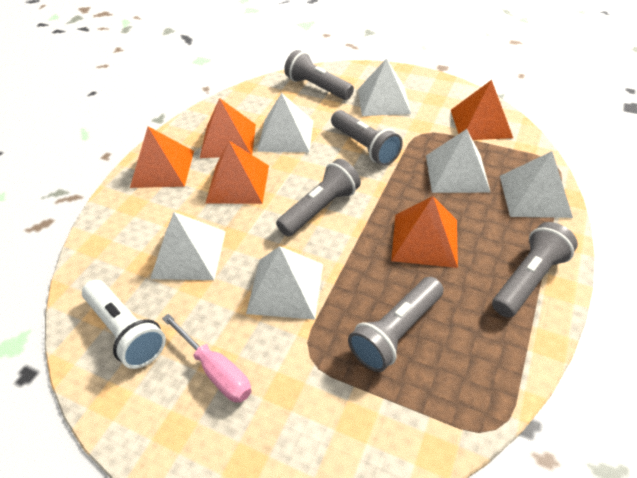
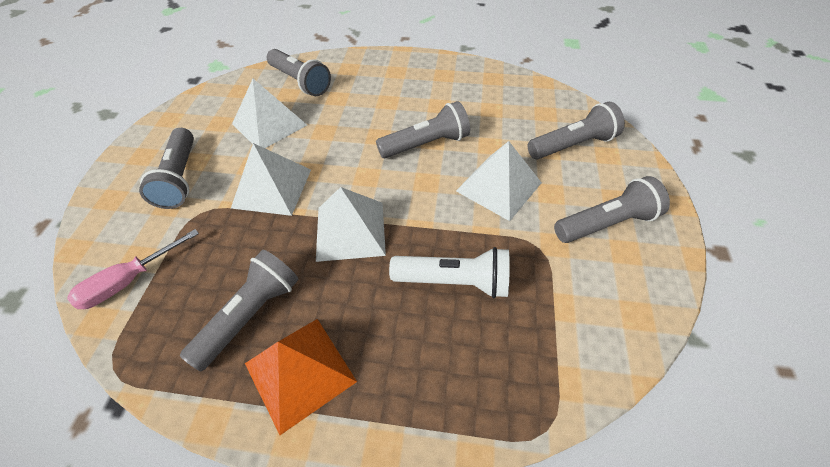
grey flashlight: [276,159,361,236] [284,50,354,100] [331,110,403,166] [348,277,444,372] [492,222,578,318] = 5 -> [139,128,194,209] [180,250,299,371] [267,49,331,96] [376,101,470,158] [528,102,625,159] [554,176,670,243] = 6
orange pyramid: [130,126,194,188] [200,98,256,158] [206,141,269,204] [391,196,458,268] [451,80,513,140] = 5 -> [245,319,357,435] = 1
white pyramid: [150,212,226,280] [246,246,323,320] [257,93,313,152] [358,58,411,116] [426,129,491,193] [500,151,573,218] = 6 -> [231,143,311,216] [232,79,307,148] [316,187,386,262] [456,141,542,221] = 4

